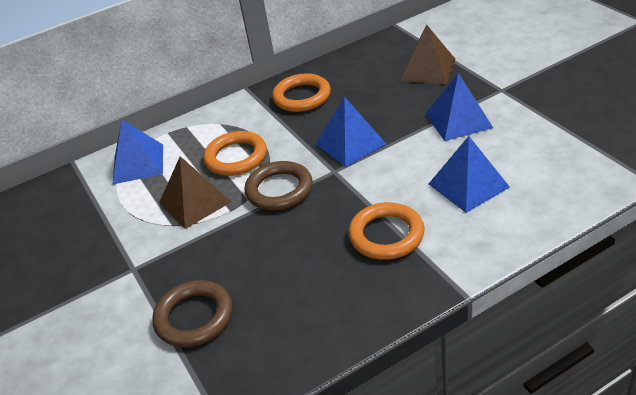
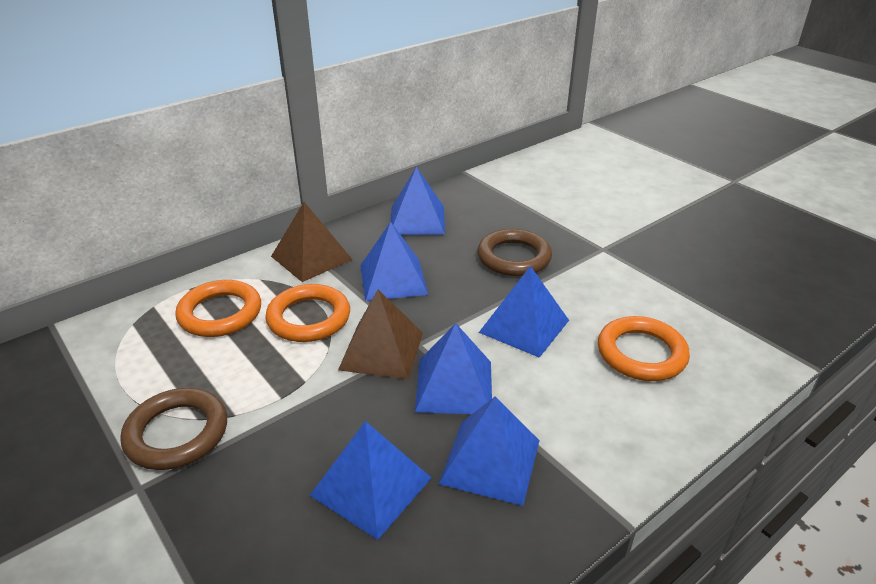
blue pyramid: [112,120,163,185] [315,97,386,167] [425,73,493,141] [429,136,510,213] = 4 -> [310,421,431,540] [360,222,428,301] [390,167,445,235] [415,323,492,414] [439,397,540,506] [479,266,569,358] = 6

